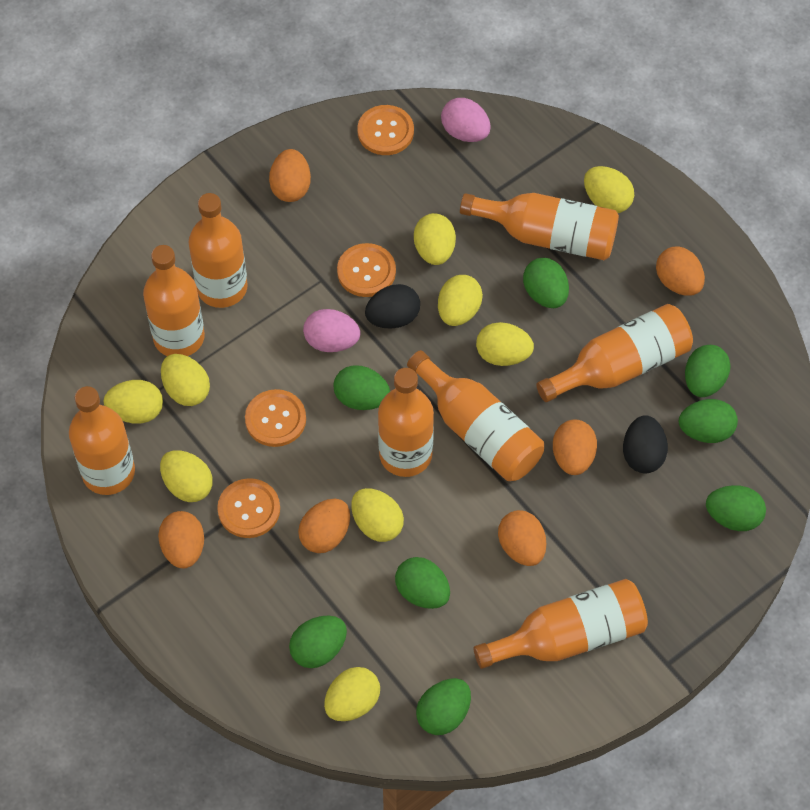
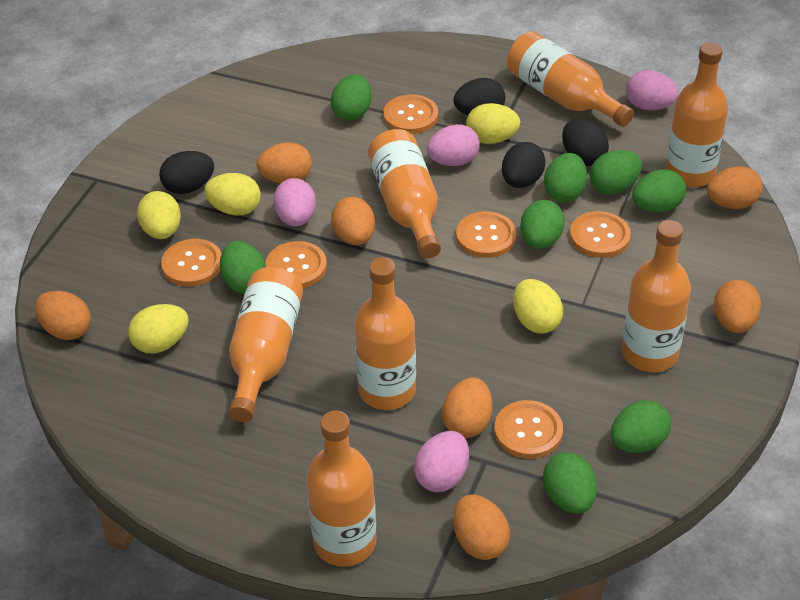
black egg: [365,284,420,329] [623,415,668,473] = 2 -> [159,151,214,194] [453,78,505,116] [502,142,546,188] [562,119,609,166] = 4
orange bottle: [69,386,135,495] [143,245,205,356] [189,193,248,308] [378,368,434,477] [407,350,544,481] [460,193,619,260] [473,579,648,669] [536,304,693,402] = 8 -> [229,267,303,422] [306,410,377,567] [354,257,416,410] [368,129,441,259] [507,31,634,127] [622,220,691,372] [665,42,728,188] = 7
orange button: [217,478,280,538] [245,389,306,447] [337,243,396,297] [357,105,414,155] = 4 -> [161,239,222,286] [265,241,327,288] [383,94,438,134] [456,211,516,258] [494,400,563,459] [570,211,631,258] = 6
orange egg: [158,511,204,568] [269,149,311,202] [298,499,350,553] [498,510,546,566] [553,420,597,475] [656,246,705,296] = 6 -> [35,291,91,340] [256,142,312,183] [331,197,375,245] [442,377,493,438] [453,494,510,560] [707,166,763,209] [714,280,761,333] = 7
pink egg: [303,309,360,352] [441,98,491,142] = 2 -> [273,178,316,226] [414,431,469,492] [427,124,480,166] [626,70,679,110] = 4
yellow egg: [103,380,163,424] [160,450,213,502] [161,354,210,406] [324,667,380,721] [351,488,404,542] [414,213,456,265] [438,275,483,326] [476,322,534,366] [584,166,634,213] = 9 -> [128,304,189,354] [137,191,181,239] [204,173,261,216] [466,103,520,144] [513,279,563,333] = 5

